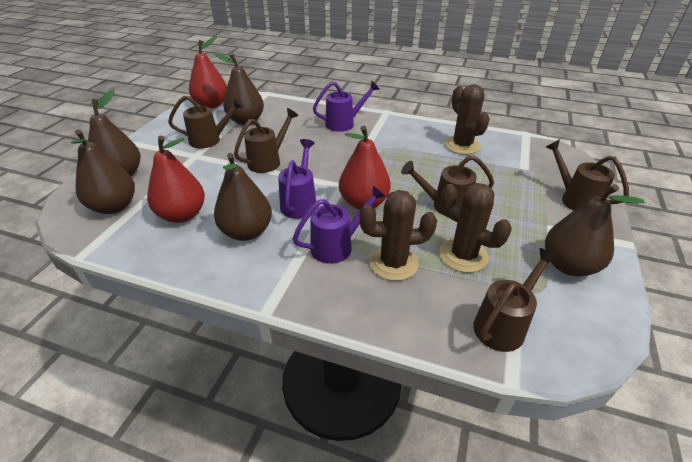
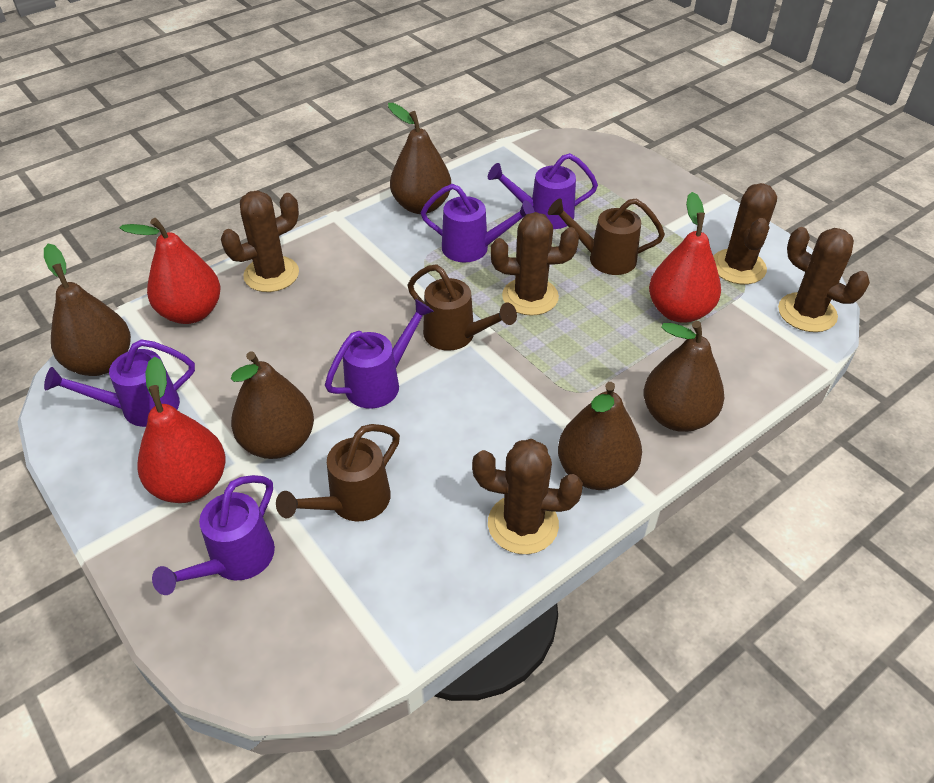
brown cactus: [359,190,437,281] [439,183,512,273] [445,84,490,155] = 3 -> [221,190,299,292] [472,439,583,554] [491,212,579,316] [713,183,777,284] [778,227,870,332] = 5
brown watering can: [168,96,244,149] [234,108,299,173] [401,155,494,216] [473,248,559,352] [546,139,629,211] = 5 -> [276,424,400,521] [408,264,517,351] [548,198,665,275] = 3
purple watering can: [278,139,316,219] [293,185,386,264] [313,81,379,132] = 3 -> [44,339,195,427] [152,475,275,595] [325,299,434,409] [421,184,535,263] [488,153,598,229] = 5

